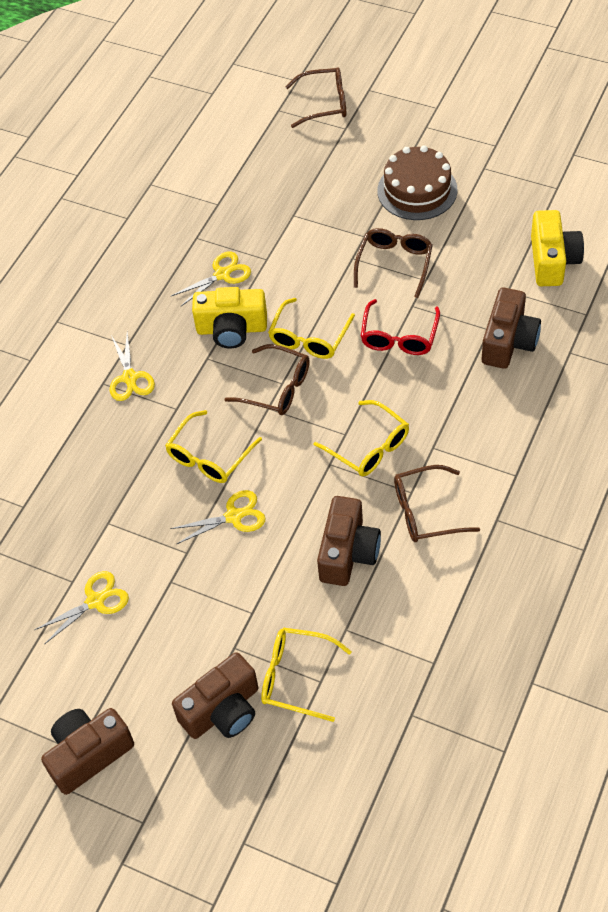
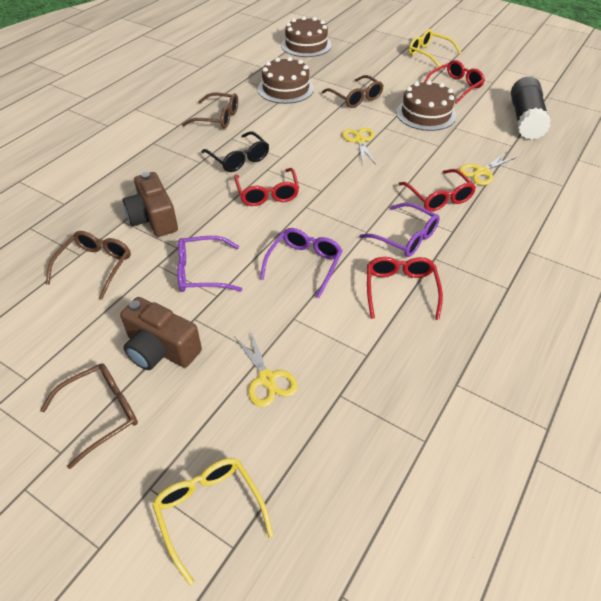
black glasses: none = 0 -> [201,131,269,172] = 1
black glue stick: none = 0 -> [511,77,550,140] = 1
brown cake: [377,145,457,220] = 1 -> [258,57,314,104] [281,16,332,57] [396,80,457,131] = 3
brown camera: [41,708,134,795] [172,652,258,739] [317,496,381,586] [482,288,541,369] = 4 -> [120,297,202,370] [122,172,178,237] = 2
purple glasses: none = 0 -> [177,236,242,292] [260,228,343,298] [359,203,440,257] = 3
red glasses: [360,299,440,355] = 1 -> [234,168,299,206] [367,257,443,320] [399,169,476,212] [424,60,485,104] = 4
yellow camera: [192,287,267,348] [531,210,584,286] = 2 -> none = 0
yellow glasses: [165,410,262,483] [261,628,352,722] [268,298,355,359] [314,400,409,477] = 4 -> [152,458,274,585] [409,29,461,67] = 2
yellow scissors: [34,571,129,644] [110,332,155,401] [170,490,266,544] [171,252,251,307] = 4 -> [234,330,298,407] [342,128,376,165] [459,152,517,185] = 3

